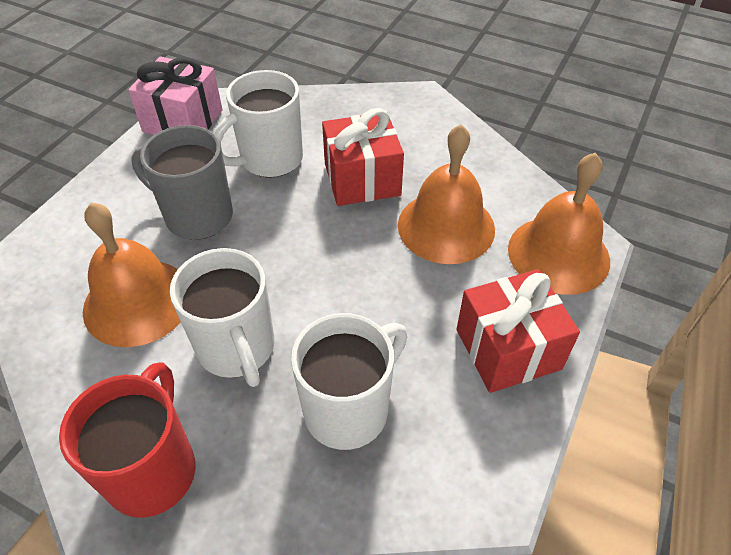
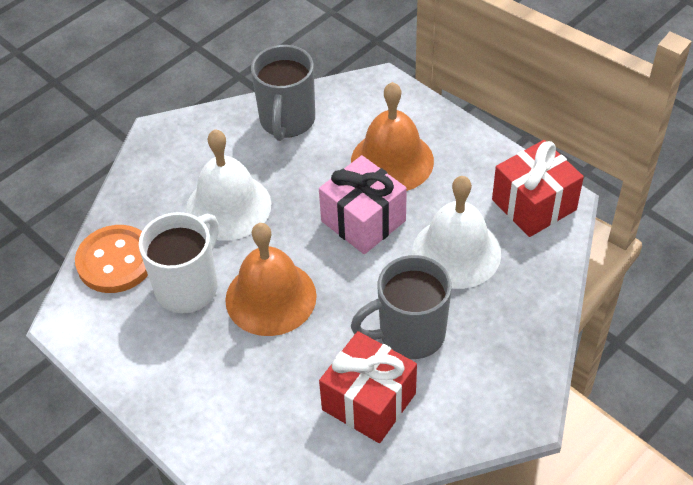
grey mug: [131,125,233,240] = 1 -> [251,45,315,141] [351,255,452,359] = 2
orange bell: [83,202,181,347] [398,124,495,264] [508,153,610,295] = 3 -> [225,223,317,336] [351,82,434,191] = 2
orange button: none = 0 -> [75,225,148,293] = 1
red mug: [59,362,196,518] = 1 -> none = 0
white bell: none = 0 -> [186,129,271,241] [412,176,501,289] = 2
white mug: [170,248,274,387] [214,70,303,177] [291,313,407,450] = 3 -> [139,212,219,313] = 1

